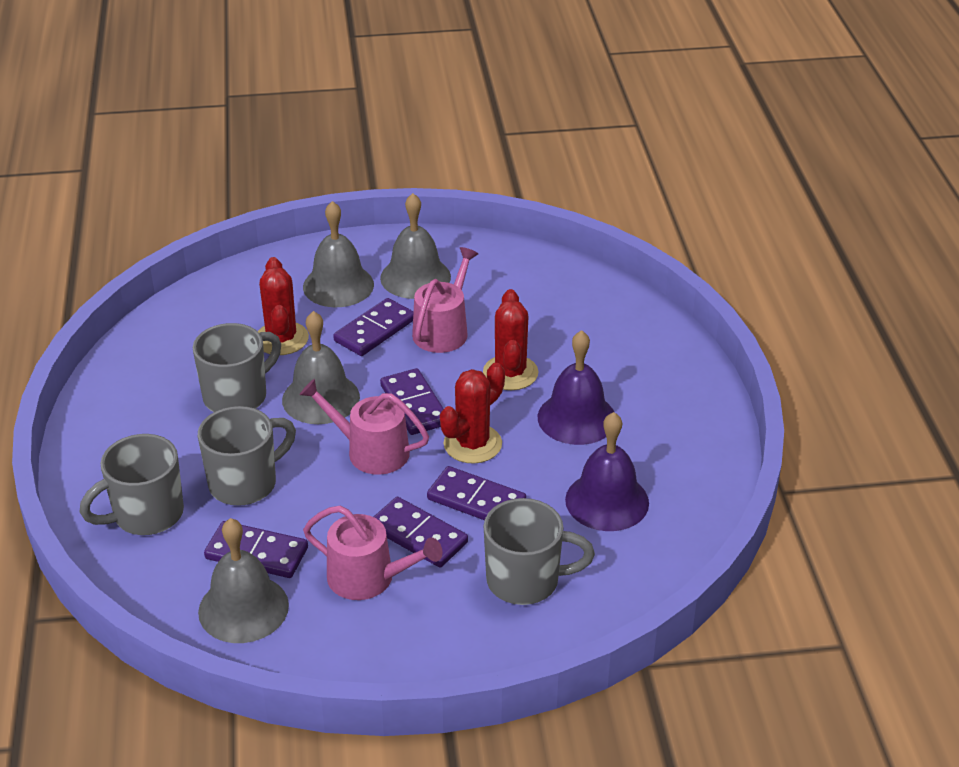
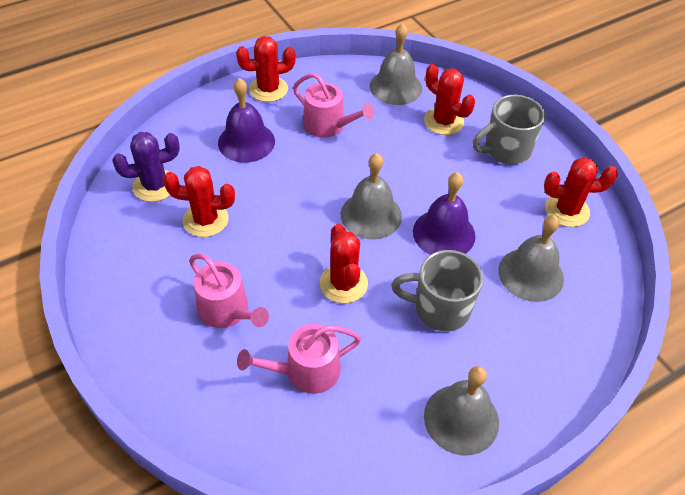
grey mug: [80,434,184,535] [193,323,281,412] [198,406,296,506] [484,498,595,605] = 4 -> [391,250,483,332] [472,95,545,164] = 2
purple cactus: none = 0 -> [112,132,180,202] = 1
purple domino: [204,521,308,578] [333,298,414,356] [374,497,468,567] [380,368,444,435] [427,466,526,520] = 5 -> none = 0
red cactus: [258,257,309,355] [440,362,505,463] [483,289,539,390] = 3 -> [163,166,235,237] [236,36,296,102] [320,224,368,303] [424,64,475,135] [544,157,618,227] = 5

